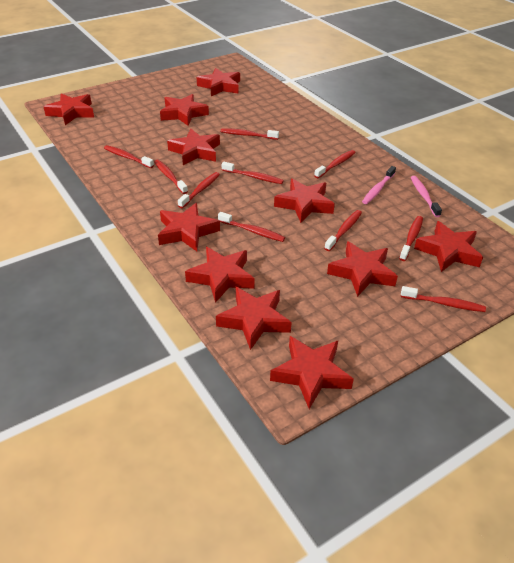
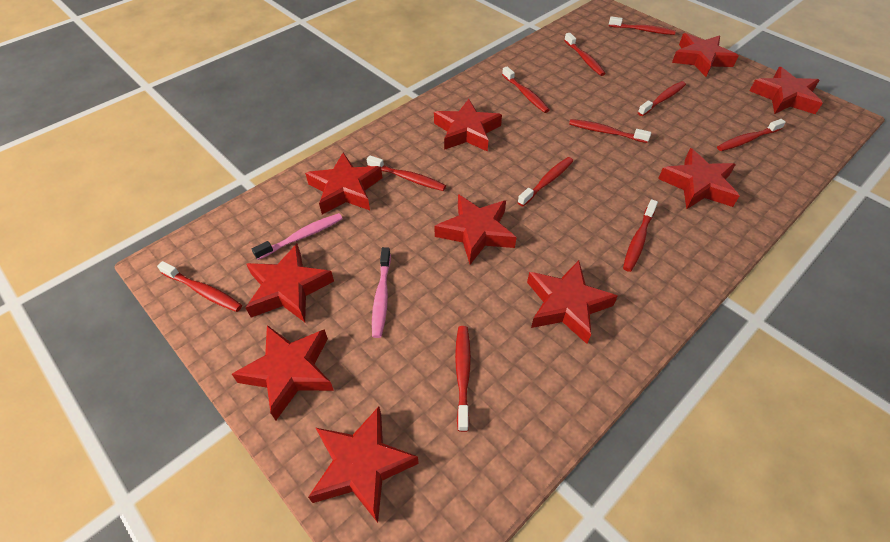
red star: [44,93,94,125] [158,203,220,251] [160,94,209,126] [167,129,220,165] [185,247,255,303] [197,68,240,96] [216,287,292,350] [270,336,354,409] [274,179,335,223] [327,241,398,297] [414,221,483,272] = 11 -> [232,325,334,421] [246,244,334,322] [305,152,382,214] [308,406,419,523] [434,99,502,152] [434,194,517,264] [527,260,618,344] [658,148,739,209] [672,33,738,77] [750,67,823,114] = 10
red toothbrush: [104,145,154,168] [154,160,188,194] [178,172,220,208] [218,212,285,242] [220,129,279,140] [222,162,284,184] [314,150,356,178] [324,210,362,251] [399,216,423,261] [401,286,486,312] = 10 -> [157,261,242,312] [367,156,446,191] [455,326,471,432] [502,66,550,113] [518,157,573,206] [564,33,606,76] [569,119,651,143] [609,16,676,35] [623,199,658,272] [638,81,686,116] [717,119,786,151] = 11

